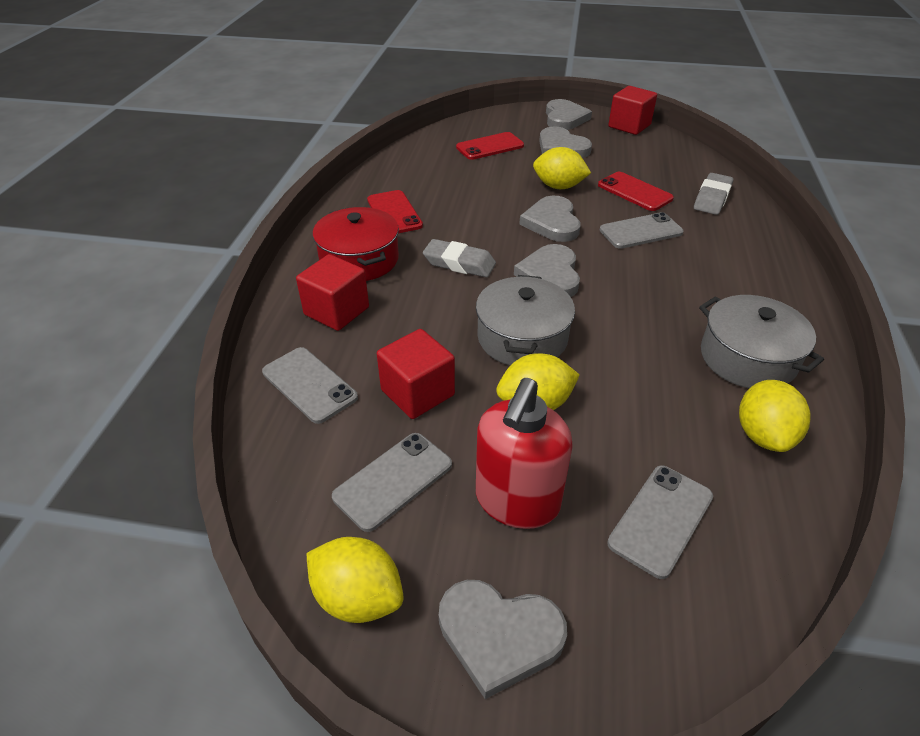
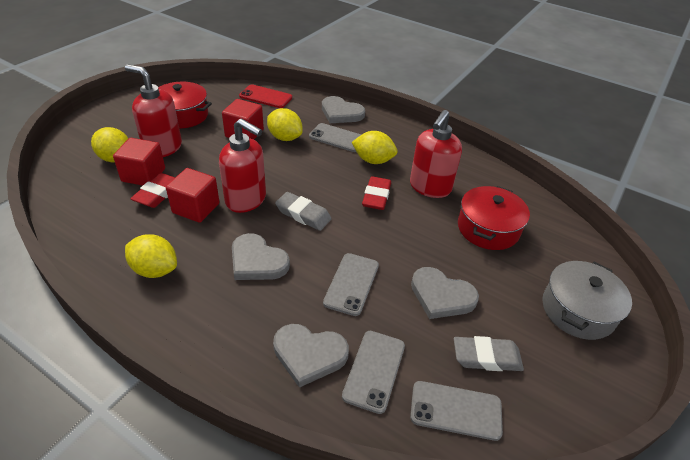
grey heart: [439,580,567,699] [514,244,580,297] [519,196,580,242] [539,126,592,158] [546,99,592,130] = 5 -> [232,233,290,280] [273,324,349,388] [322,96,365,123] [411,267,479,319] = 4
grey pot: [476,275,575,366] [699,295,824,388] = 2 -> [542,261,632,340] = 1
red eraser: none = 0 -> [130,173,175,208] [362,176,391,210] = 2
red phone: [367,190,423,233] [456,132,524,160] [598,172,674,211] = 3 -> [239,84,292,108] = 1
red pot: [313,207,399,281] = 1 -> [158,82,212,128] [458,186,530,250] = 2
red soap dispenser: [476,378,573,529] = 1 -> [125,64,182,157] [219,118,266,213] [410,110,462,198] = 3

